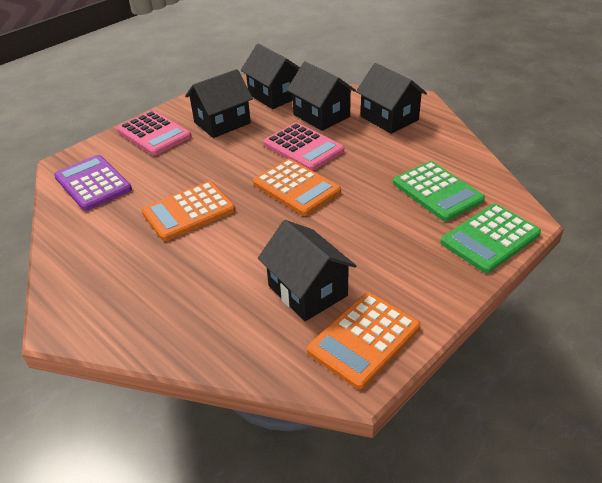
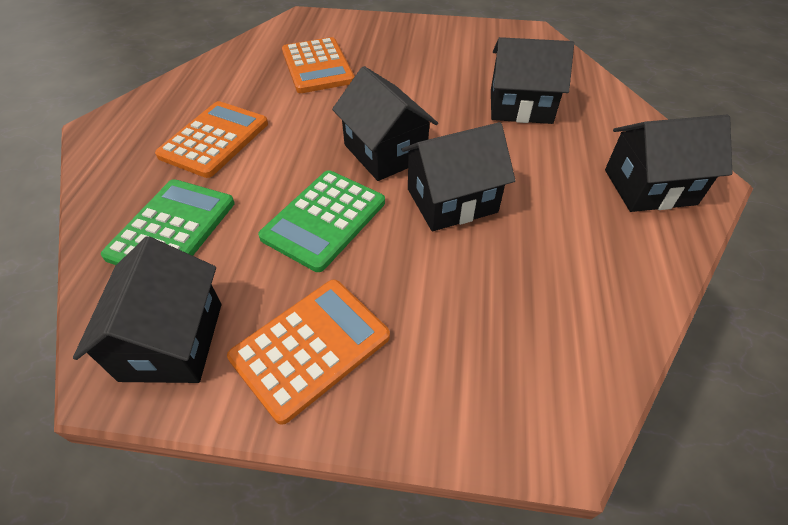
pink calculator: [117,110,191,156] [263,122,344,171] = 2 -> none = 0
purple calculator: [54,155,132,211] = 1 -> none = 0

